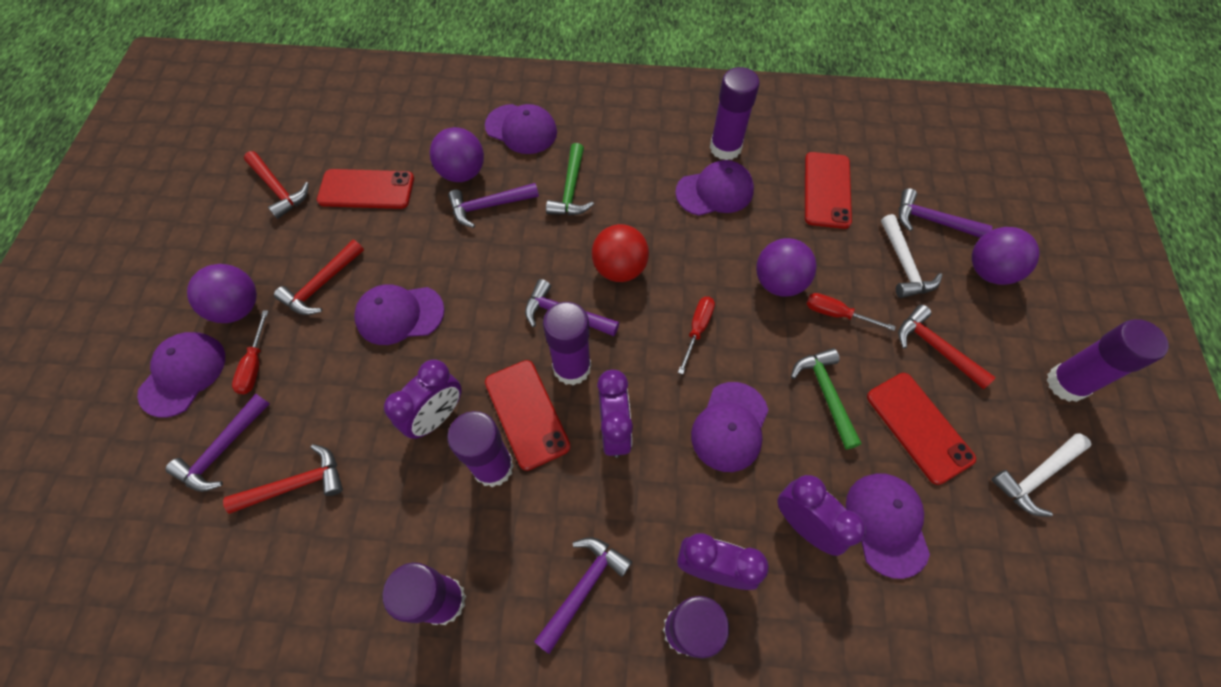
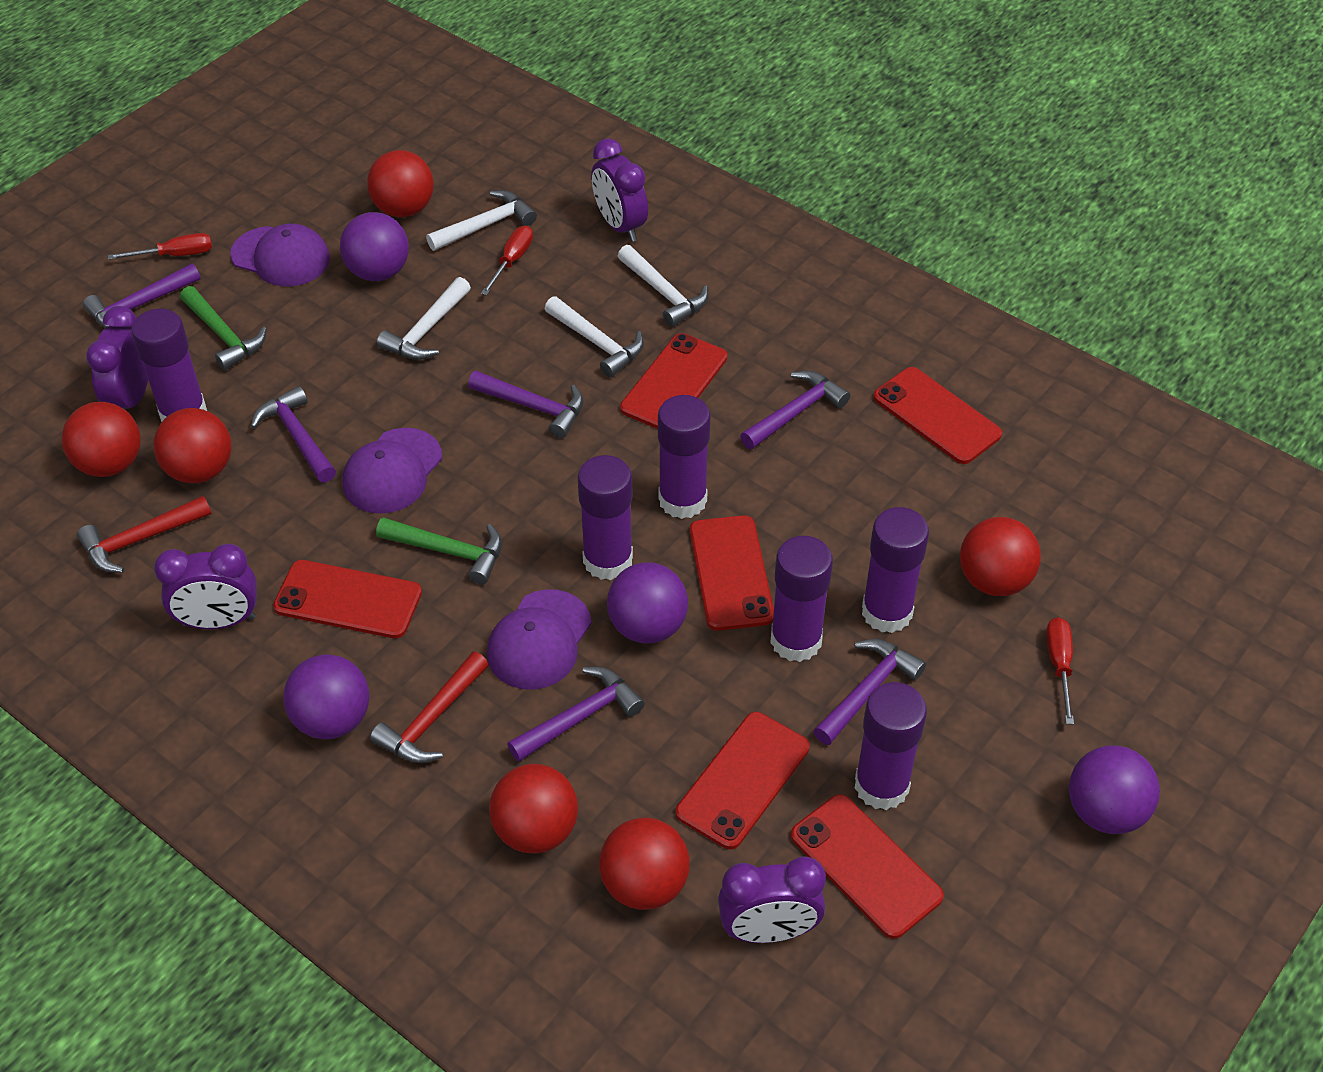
purple cap: [137,332,225,418] [354,284,445,345] [485,104,557,154] [675,160,754,216] [691,382,768,472] [846,473,930,579] = 6 -> [230,224,330,286] [342,428,442,514] [487,589,592,690] = 3
purple hammer: [165,394,270,492] [448,183,539,228] [525,279,619,336] [534,537,632,654] [899,188,992,238] = 5 -> [83,263,200,328] [250,386,336,482] [468,371,584,438] [507,667,645,762] [740,371,850,449] [813,639,926,745] = 6
red ball: [592,224,649,282] = 1 -> [62,402,141,477] [154,408,231,483] [367,150,434,217] [489,764,578,853] [599,818,690,910] [960,517,1041,596] = 6
red hammer: [223,444,343,514] [244,151,309,219] [274,240,364,315] [898,305,996,389] = 4 -> [77,496,211,573] [370,652,489,763] = 2
red phone: [317,169,414,209] [485,360,570,471] [805,152,852,229] [867,373,976,485] = 4 -> [273,560,422,638] [620,333,728,429] [676,712,810,849] [690,515,774,631] [791,794,944,939] [873,367,1002,464] = 6
white hammer: [881,214,942,298] [991,433,1092,517] = 2 -> [377,277,471,360] [426,190,537,251] [545,296,644,377] [618,245,708,327] = 4

